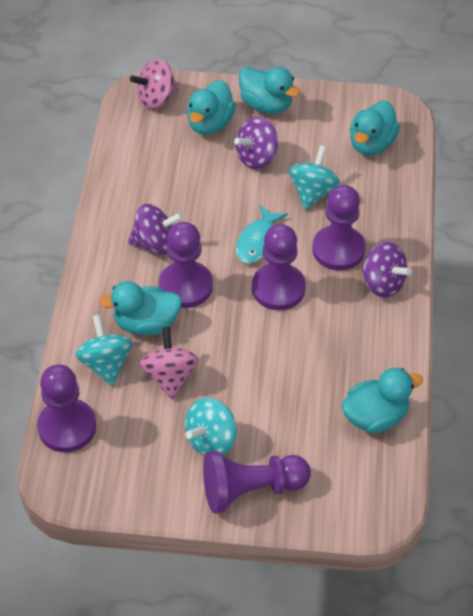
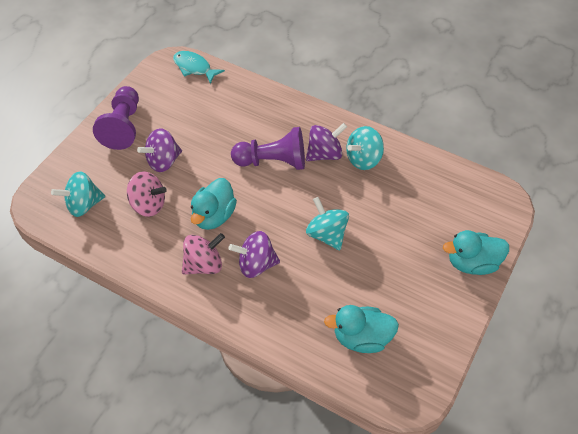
purple pawn: [37,364,96,452] [159,222,213,308] [203,451,311,513] [252,224,306,310] [312,185,366,270] = 5 -> [93,86,139,150] [231,127,305,170] = 2
turquoise duck: [99,281,182,335] [187,80,236,135] [239,67,300,114] [341,368,423,433] [350,101,400,155] = 5 -> [191,178,237,230] [324,305,399,353] [443,230,509,275] = 3

